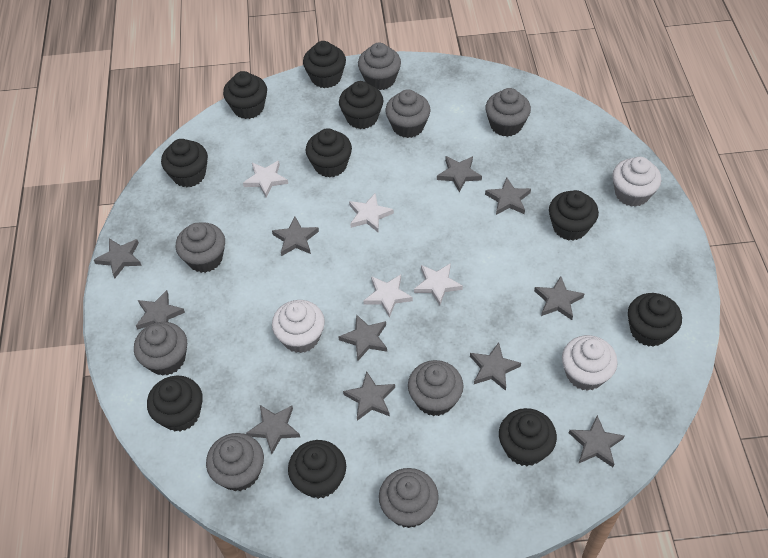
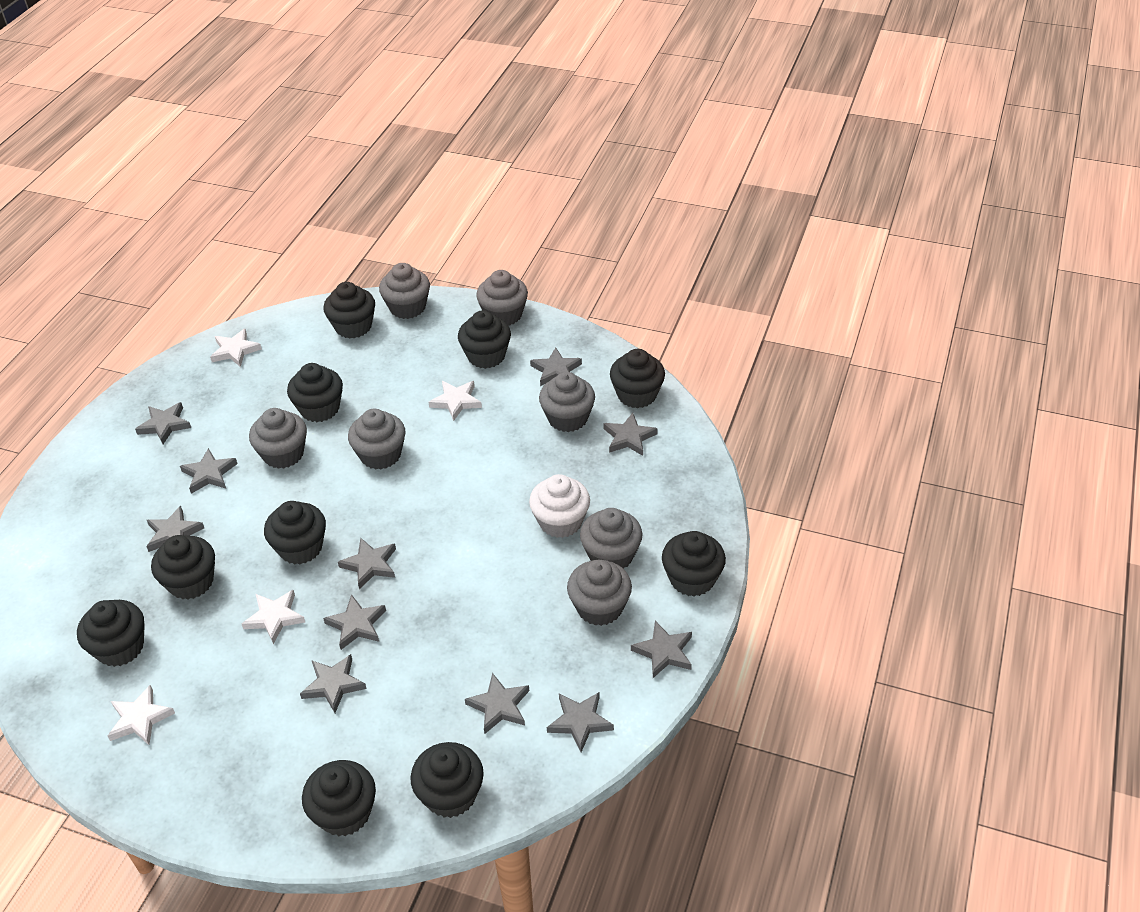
grey cupcake: [134,322,187,376] [176,222,225,273] [206,433,264,491] [358,43,401,90] [379,468,439,528] [385,89,431,138] [408,360,463,416] [485,88,531,137] = 8 -> [249,408,307,469] [348,409,405,470] [379,263,430,319] [476,270,528,326] [539,372,595,432] [567,560,632,626] [580,508,642,569] = 7
white cupcake: [272,300,325,353] [562,335,618,391] [612,157,661,207] = 3 -> [529,474,590,538] = 1

